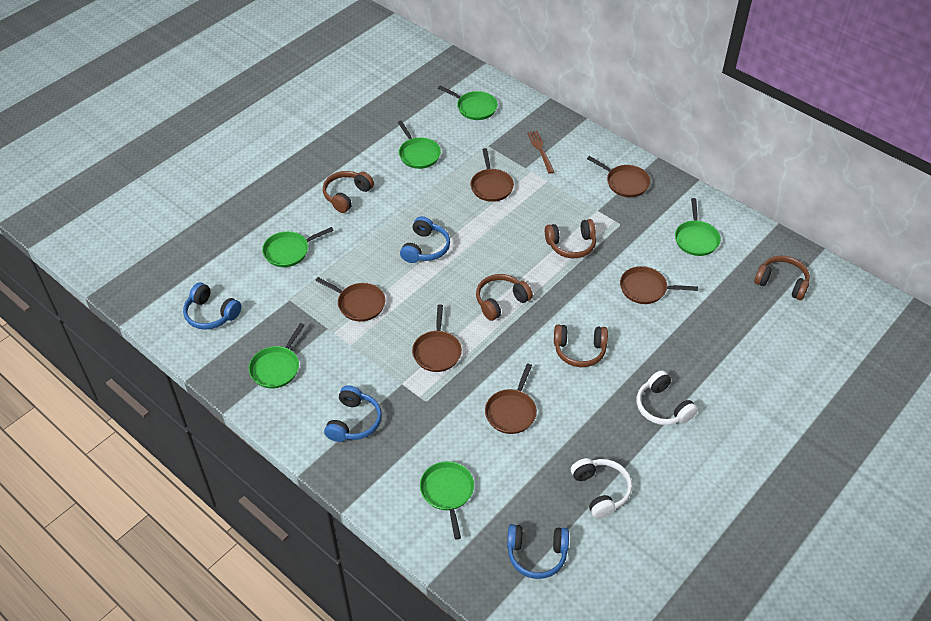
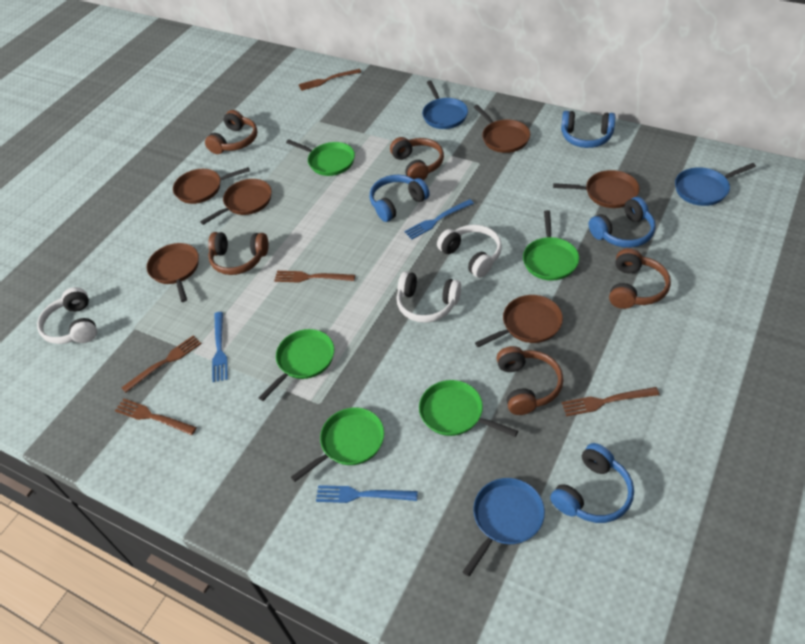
blue fork: none = 0 -> [212,312,228,382] [316,485,418,503] [404,199,474,239] = 3
blue pan: none = 0 -> [422,80,468,129] [463,478,545,577] [675,163,756,206] = 3
brown fork: [527,131,554,174] = 1 -> [115,399,197,435] [121,335,202,393] [274,271,355,282] [299,69,361,91] [562,387,659,416] = 5
green pan: [249,323,305,388] [262,227,334,267] [398,121,441,169] [420,461,474,540] [438,86,498,120] [675,198,721,256] = 6 -> [259,329,334,401] [286,139,355,176] [291,408,384,482] [419,380,518,437] [523,210,579,281] = 5
white headphones: [571,458,632,519] [637,370,698,425] = 2 -> [37,287,97,344] [396,271,461,323] [437,225,502,278] = 3

